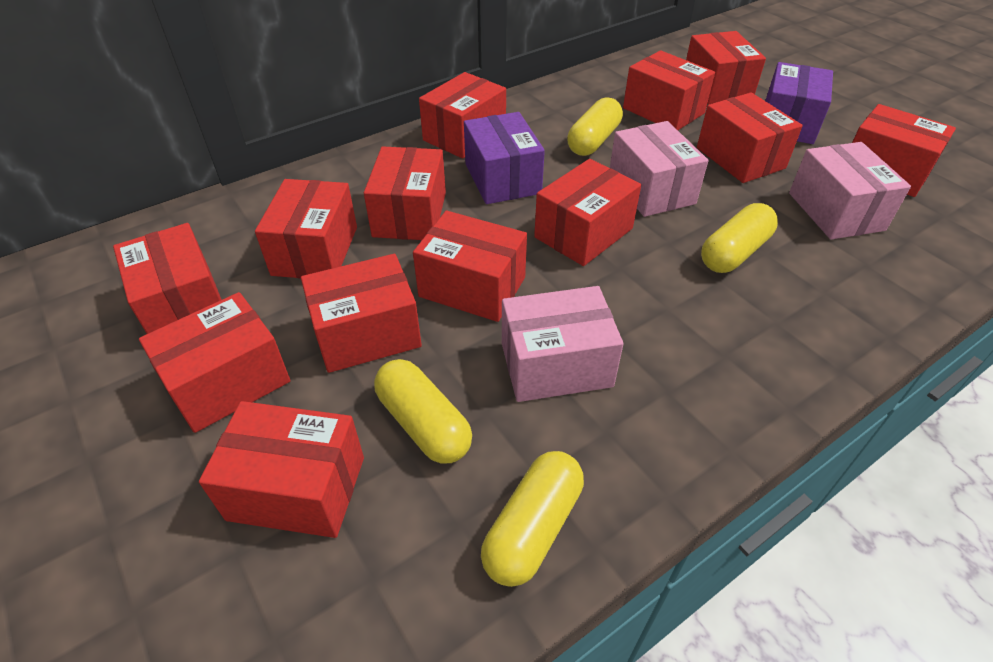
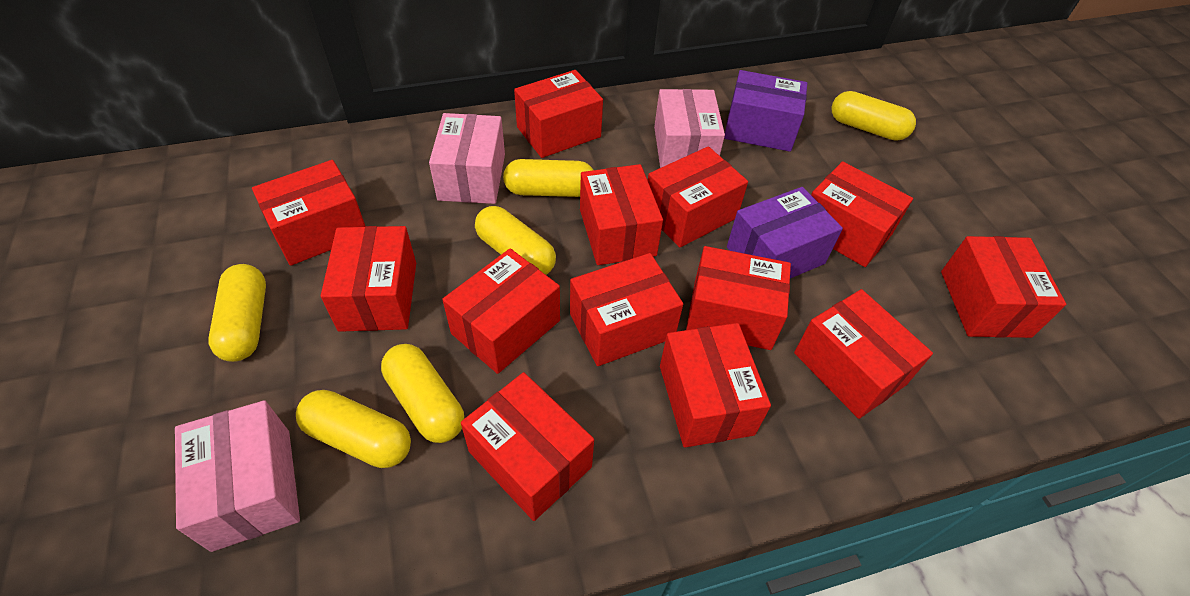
yellow capsule: [374,359,472,464] [481,451,584,587] [567,97,623,156] [701,203,778,273] = 4 -> [208,264,266,362] [296,390,411,468] [381,344,464,443] [475,206,556,275] [503,159,593,197] [831,91,916,141] = 6

